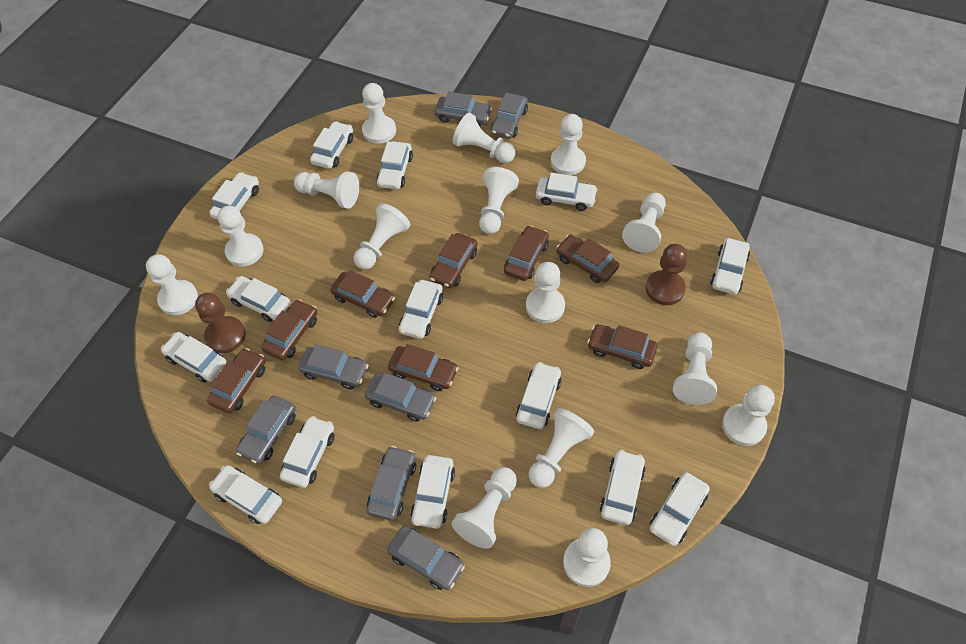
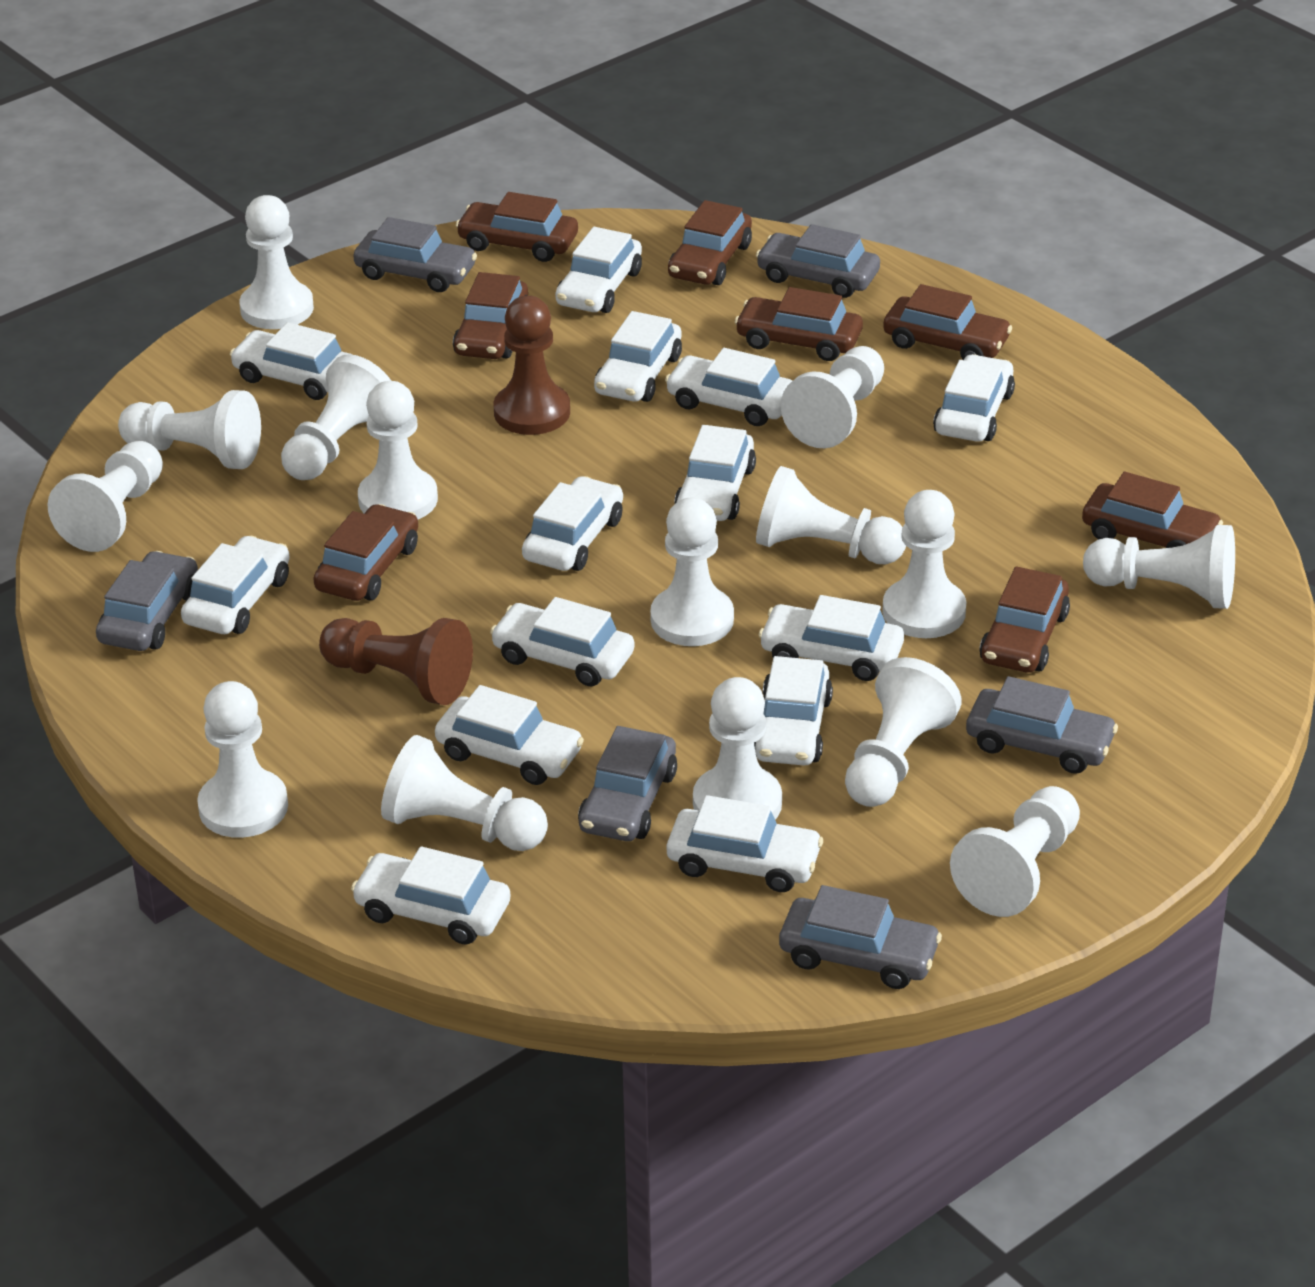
grey car: [236,395,296,464] [298,344,369,390] [365,373,436,422] [366,446,416,521] [387,526,465,590] [435,92,492,126] [490,93,528,139] = 7 -> [96,551,198,651] [353,217,477,292] [578,726,677,841] [756,224,880,298] [779,885,942,989] [966,676,1118,774] = 6

